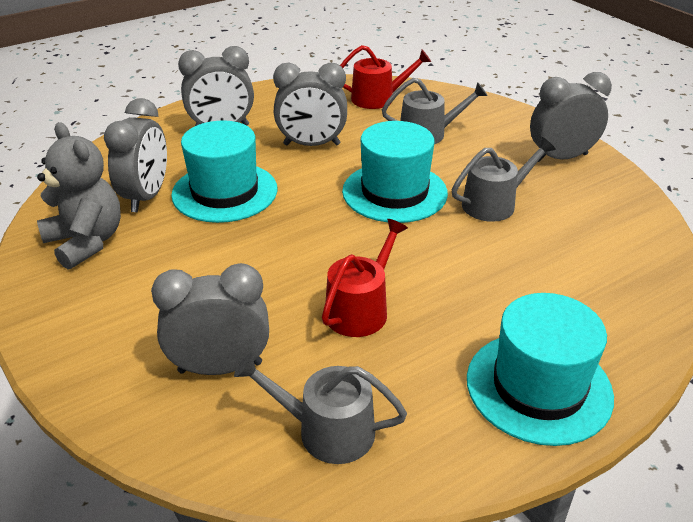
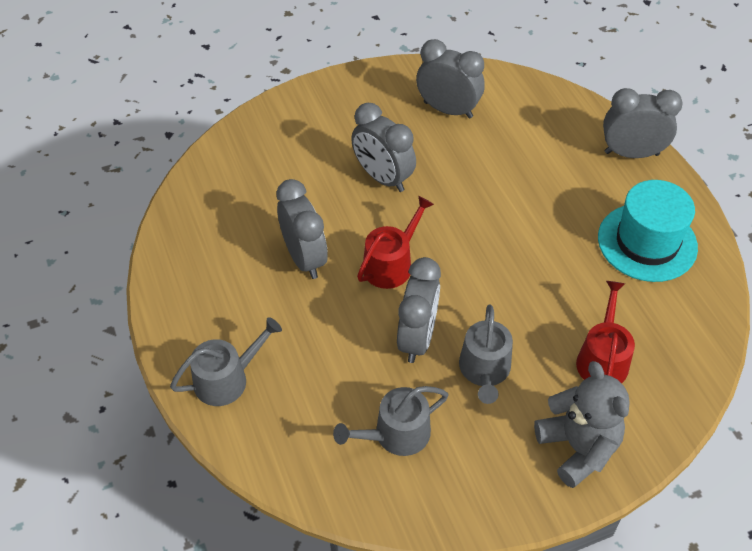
turquoise hat: [171,120,277,223] [342,121,448,223] [467,293,614,446] = 3 -> [598,180,698,282] = 1

